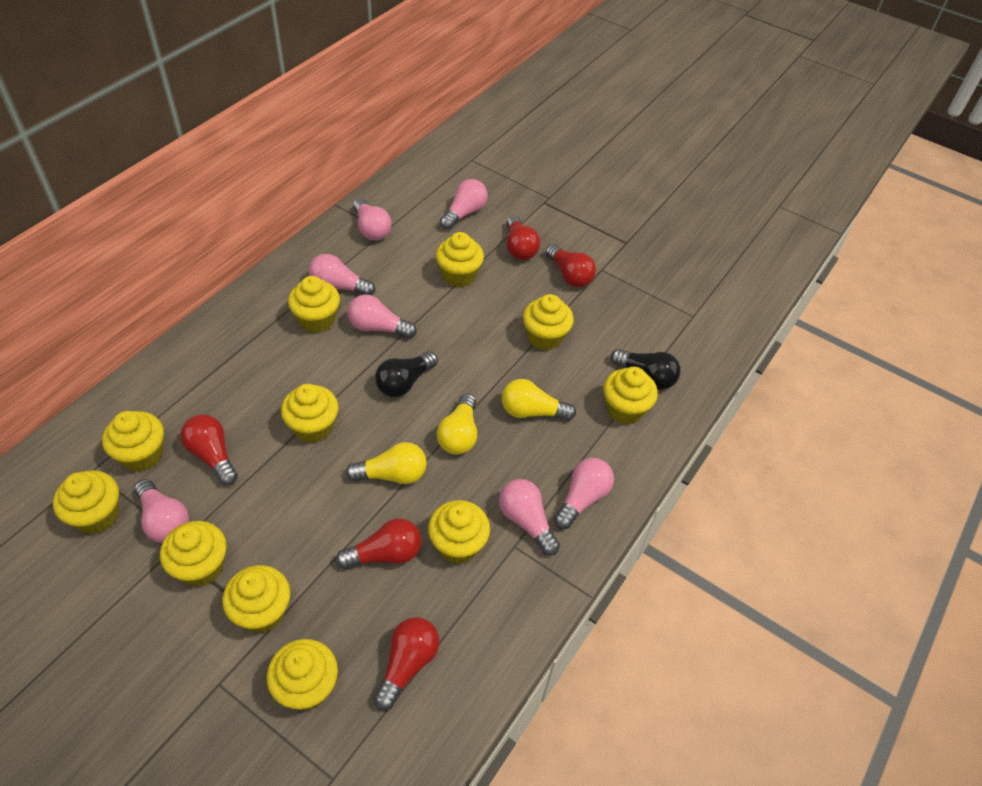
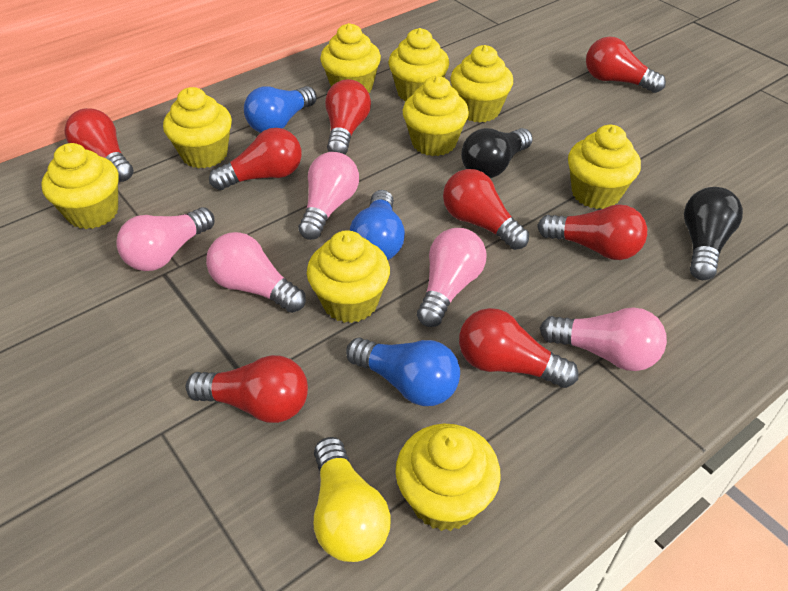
blue light bulb: none = 0 -> [244,86,317,133] [346,338,460,406] [350,190,405,260] = 3
pink light bulb: [134,479,189,543] [309,254,375,295] [347,295,417,338] [353,198,392,241] [440,179,488,230] [499,479,560,556] [554,458,614,529] = 7 -> [116,207,214,271] [206,232,306,313] [299,152,359,240] [417,228,486,327] [540,307,667,371] = 5
red light bulb: [180,415,238,486] [336,518,421,569] [374,617,440,711] [506,215,540,260] [545,244,596,287] = 5 -> [64,108,133,182] [186,355,308,423] [209,128,302,190] [325,79,371,154] [443,169,529,250] [459,308,579,388] [537,204,647,260] [586,37,666,93] = 8
yellow cupcake: [53,470,119,534] [102,411,164,472] [160,521,227,587] [222,565,290,633] [266,639,338,710] [281,384,339,443] [288,276,340,333] [428,500,490,564] [436,232,484,287] [523,294,574,350] [603,367,658,424] = 11 -> [41,143,119,229] [163,87,232,169] [307,230,390,323] [320,23,381,93] [388,28,449,101] [395,424,501,531] [403,76,469,156] [450,45,513,123] [568,125,641,209] = 9
yellow light bulb: [345,442,427,484] [437,394,477,455] [502,379,576,421] = 3 -> [314,437,391,562] = 1

